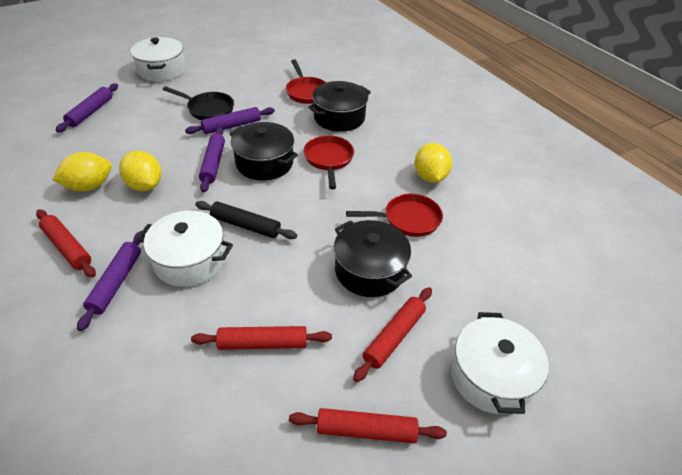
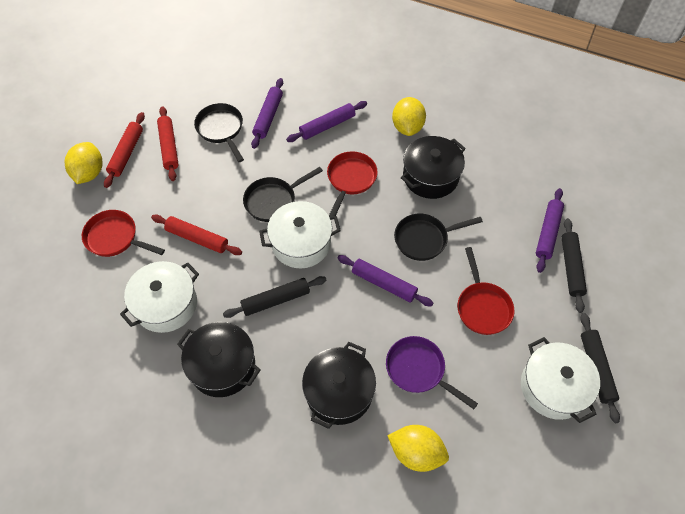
black pan: [163,86,234,120] = 1 -> [194,103,244,162] [243,167,323,222] [394,214,483,261] = 3
black rolling pin: [195,201,297,239] = 1 -> [223,276,326,318] [561,218,587,313] [580,313,620,423] = 3
purple pan: none = 0 -> [386,336,478,409] = 1
red rolling pin: [36,209,96,278] [191,326,332,350] [289,408,447,443] [353,287,432,382] = 4 -> [104,112,145,188] [151,214,242,255] [157,106,179,181] = 3

